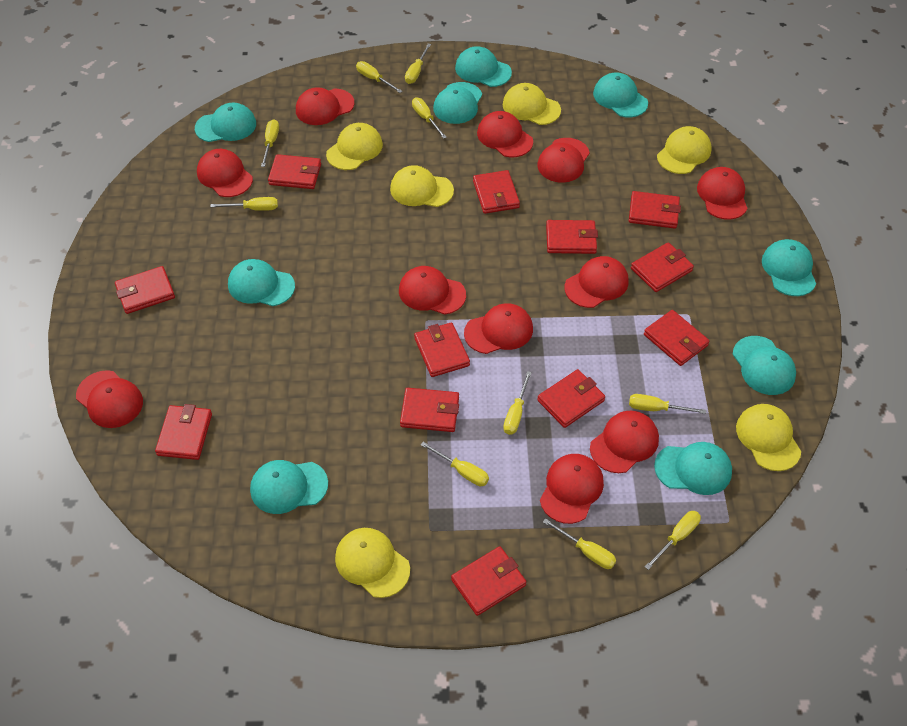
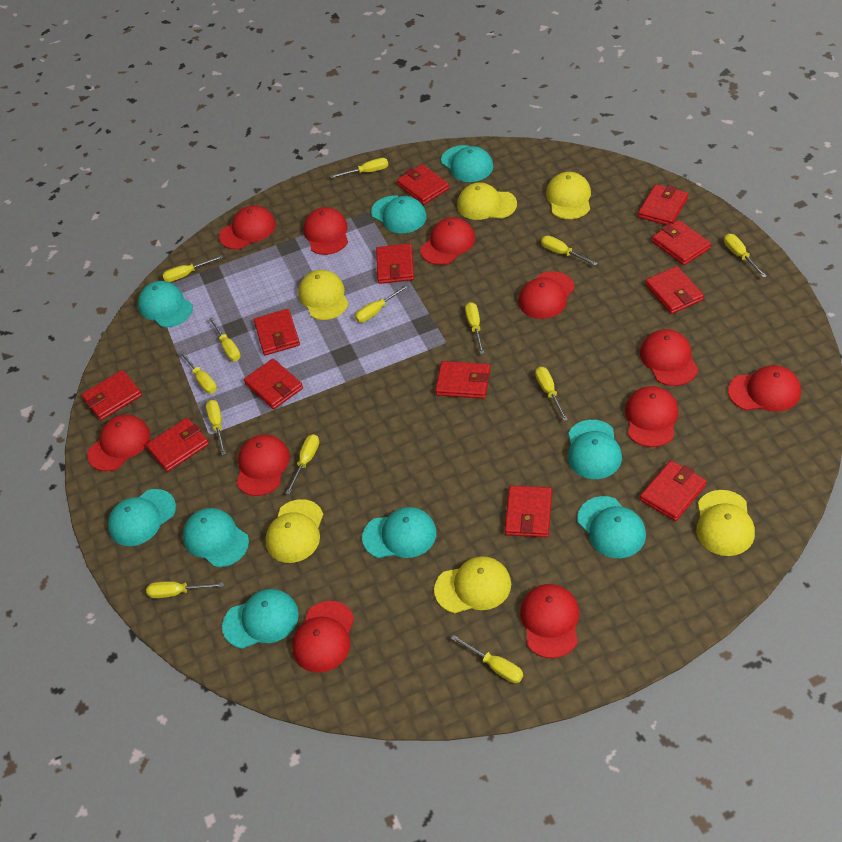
yellow screwdriver: [210,197,278,211] [261,119,279,167] [356,61,403,93] [405,44,431,84] [412,98,447,139] [421,442,489,486] [503,371,532,435] [543,518,616,569] [629,394,706,414] [645,511,701,570] = 10 -> [146,581,224,598] [162,255,223,282] [179,351,217,394] [206,400,226,455] [209,317,241,361] [286,434,319,495] [330,158,388,178] [355,284,410,323] [451,635,523,683] [465,302,484,354] [535,367,568,421] [541,236,598,266] [724,234,767,278] = 13

